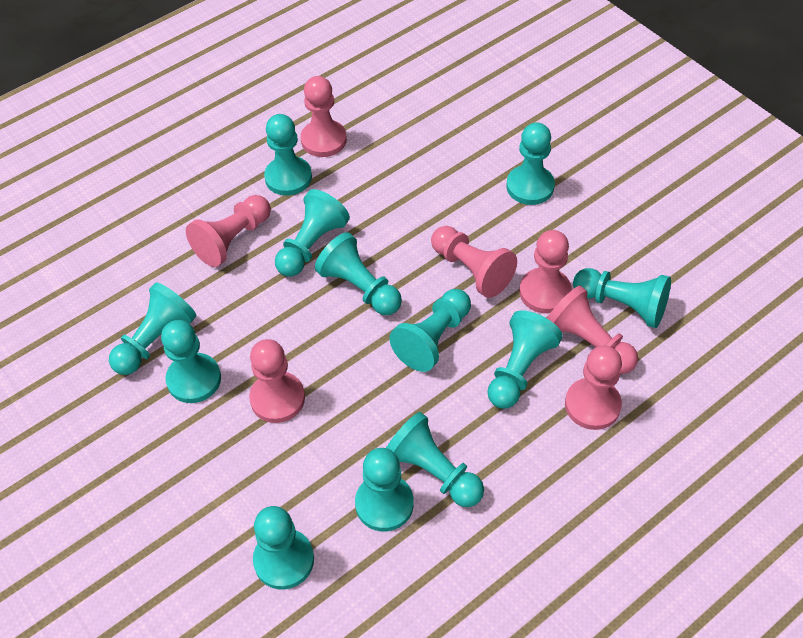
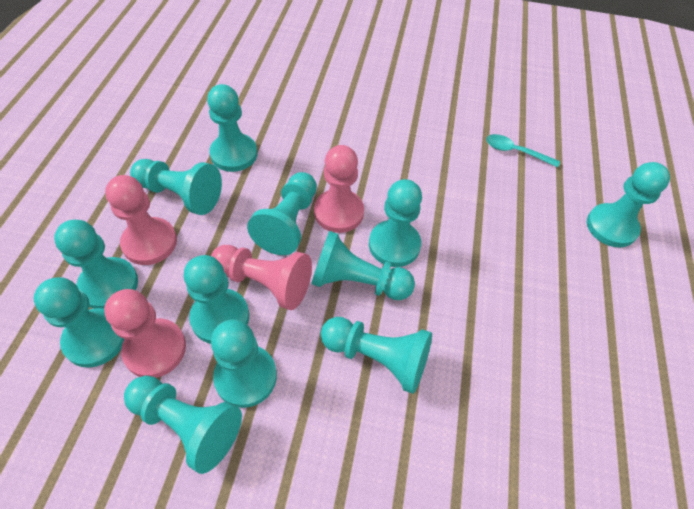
pink pawn: [186,195,271,267] [249,339,305,423] [301,76,347,157] [431,226,517,298] [519,230,572,313] [547,286,638,374] [565,346,622,430] = 7 -> [104,289,186,378] [105,175,177,265] [211,245,312,310] [314,145,364,233] = 4
turquoise spoon: none = 0 -> [486,134,560,168] = 1

